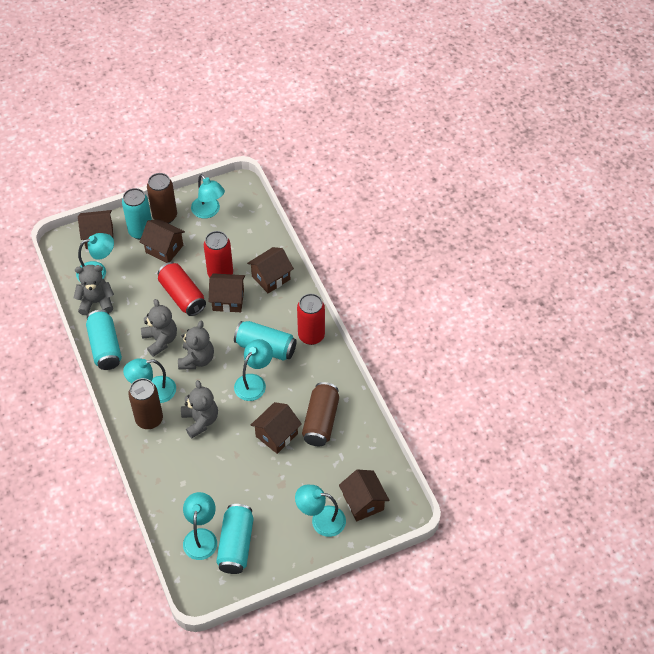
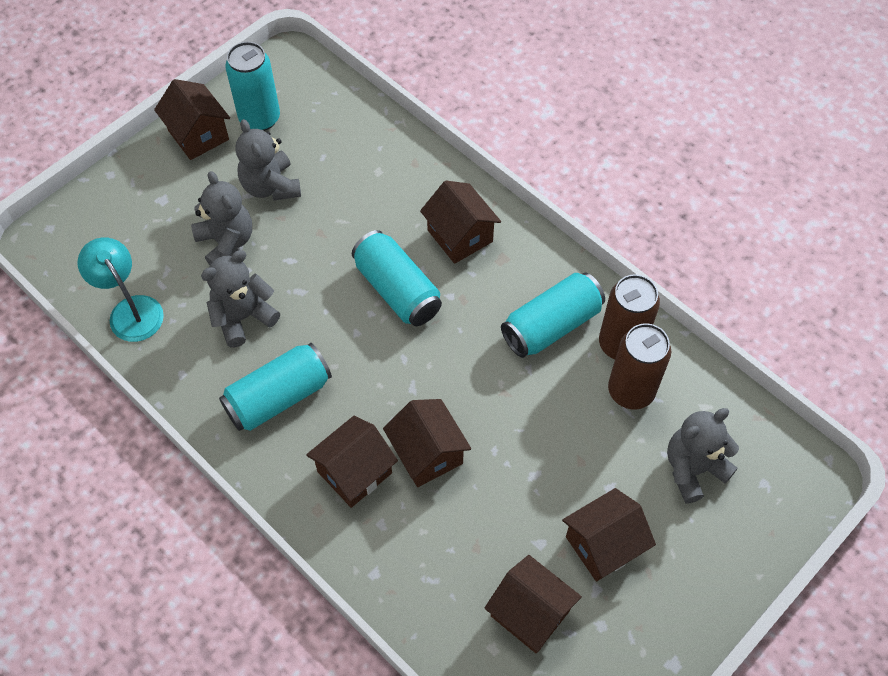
brown can: [128,378,163,429] [147,173,177,224] [302,382,339,446] = 3 -> [599,274,660,359] [608,323,671,409] = 2
red can: [158,262,206,316] [204,231,233,278] [297,294,325,345] = 3 -> none = 0
turquoise lamp: [76,233,114,283] [123,358,176,403] [183,492,217,560] [191,174,225,218] [234,339,273,401] [295,485,346,537] = 6 -> [78,237,164,342] = 1

